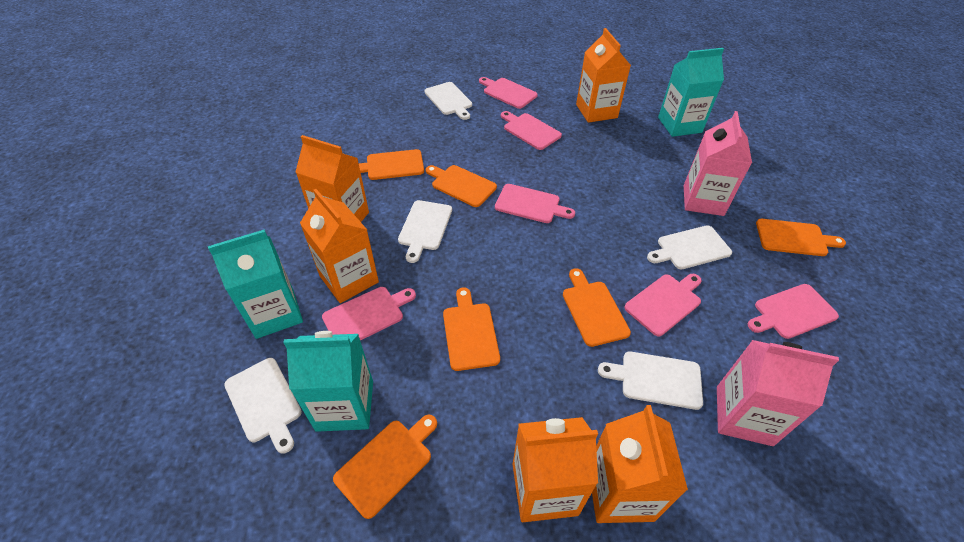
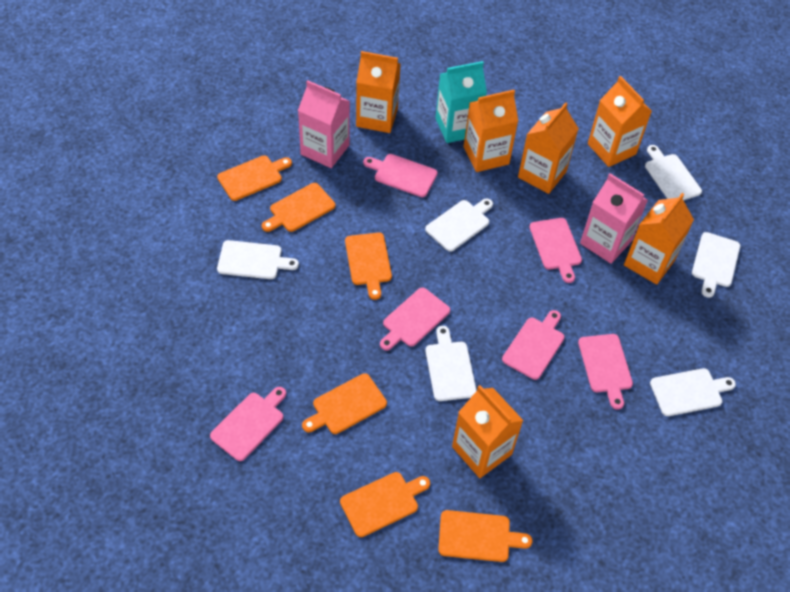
orange carton: [296,135,369,222] [300,189,379,303] [513,417,598,522] [576,28,631,123] [592,405,688,523] = 5 -> [356,51,400,133] [452,385,524,478] [464,90,518,172] [518,102,579,194] [588,76,652,167] [624,193,694,285] = 6
turquoise carton: [208,229,303,339] [283,331,373,432] [658,48,724,137] = 3 -> [436,61,487,143] = 1
white cutting board: [224,358,302,454] [398,200,452,263] [424,82,472,120] [598,351,703,410] [647,225,732,269] = 5 -> [217,240,299,279] [425,199,493,252] [426,326,477,401] [645,145,702,200] [650,368,736,416] [692,232,740,298] = 6

